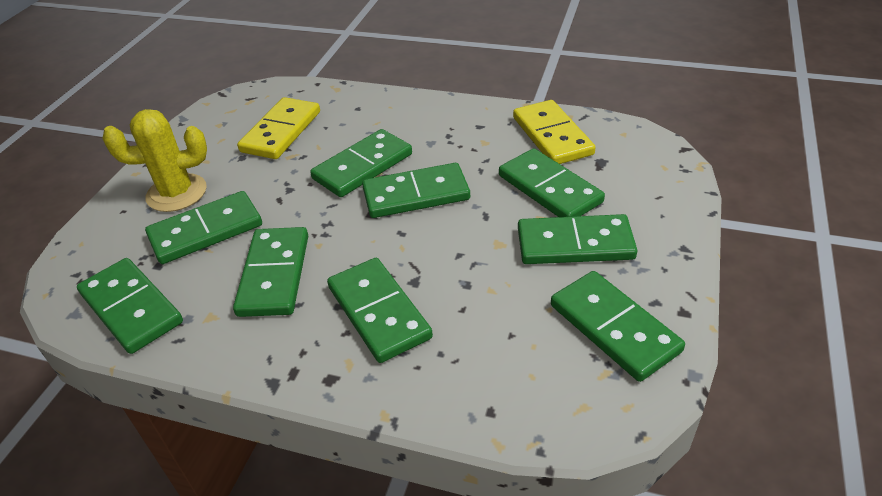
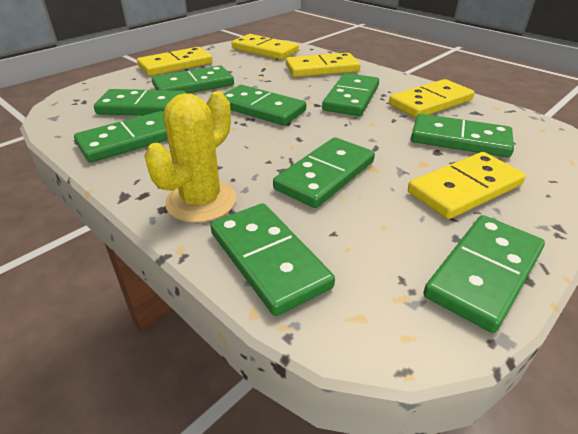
yellow domino: [237,97,320,159] [513,100,596,164] = 2 -> [137,47,213,76] [232,34,299,60] [286,53,360,77] [389,79,474,118] [408,152,526,219] = 5

